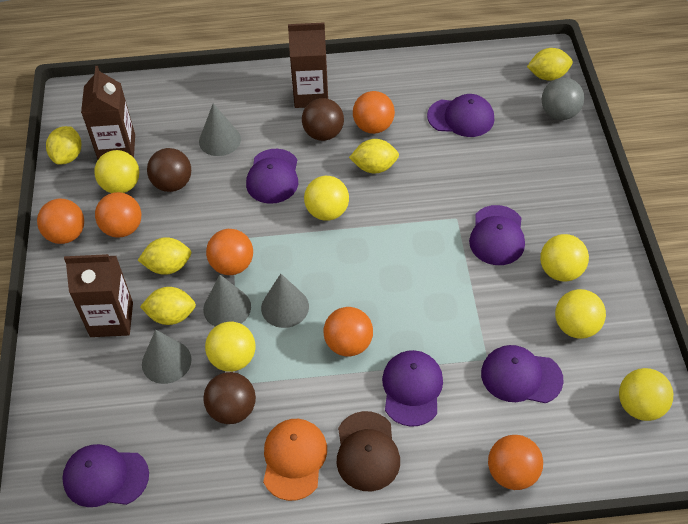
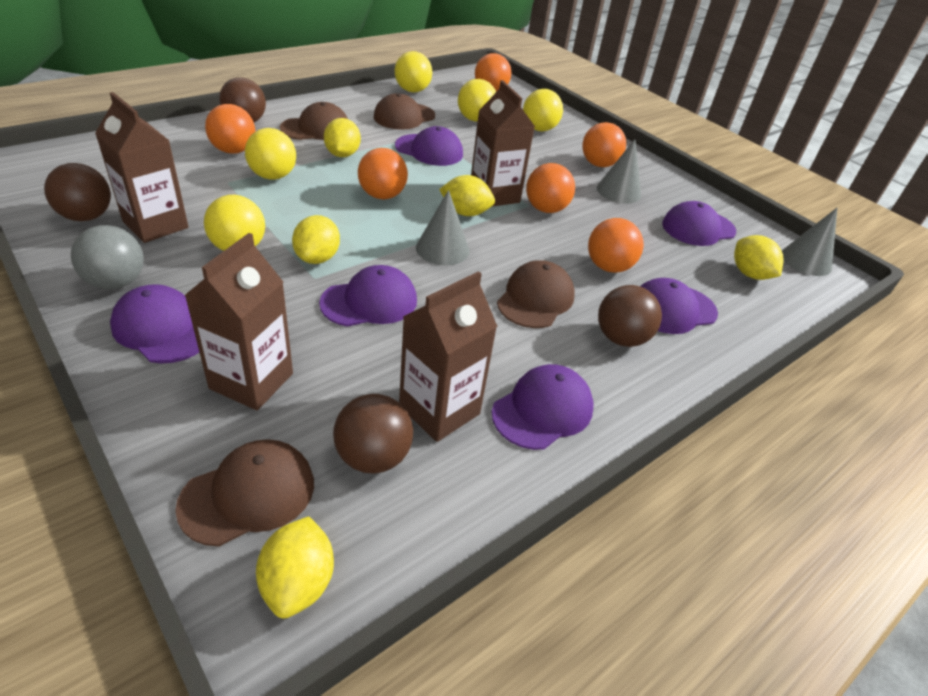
brown ball: [147,148,191,192] [203,372,256,424] [302,98,344,141] = 3 -> [44,163,111,221] [219,77,266,122] [333,394,413,473] [598,285,662,347] = 4
brown cap: [337,411,400,491] = 1 -> [175,439,314,546] [280,102,348,140] [374,93,435,130] [497,260,575,328] = 4
brown carton: [64,254,133,337] [81,66,135,159] [288,22,328,108] = 3 -> [95,92,188,243] [184,233,293,410] [399,271,498,442] [471,80,535,207] = 4
grey cone: [142,330,192,384] [199,103,241,156] [203,275,251,327] [261,274,309,328] = 4 -> [416,190,469,266] [597,139,641,204] [782,208,837,276] = 3
orange cap: [263,419,327,501] = 1 -> none = 0
yellow ball: [94,150,139,193] [205,322,256,372] [304,176,349,220] [540,234,589,282] [555,289,606,339] [619,368,673,421] = 6 -> [204,195,265,251] [245,128,296,179] [395,51,432,92] [458,79,496,122] [523,89,563,131] = 5

